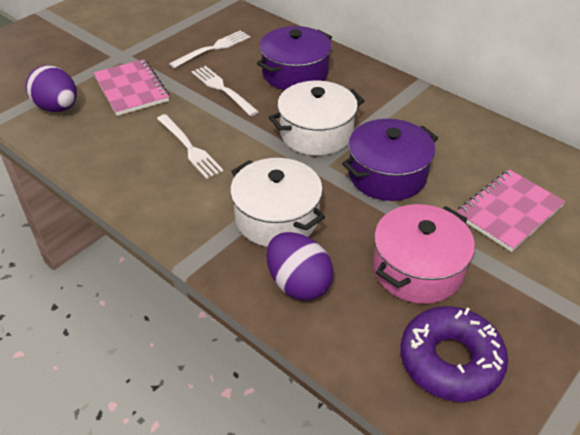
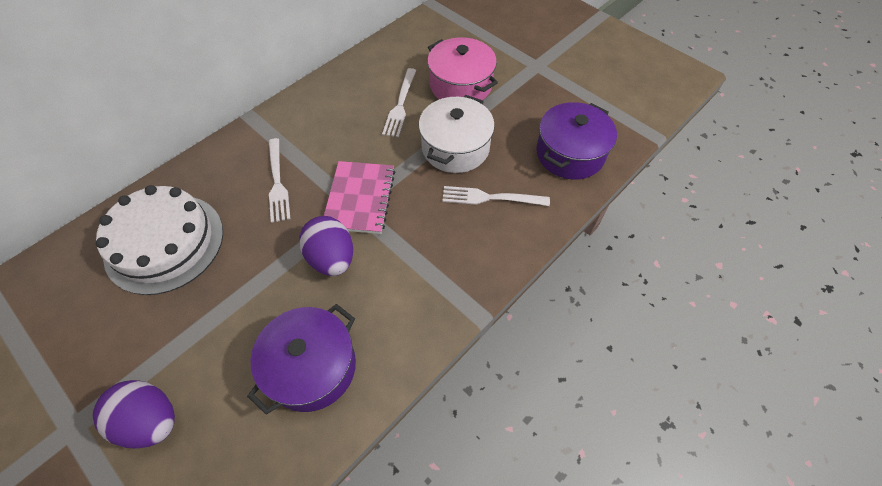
pink notebook: [94,59,169,116] [456,169,565,252] = 2 -> [324,161,395,234] = 1
purple donut: [400,306,508,402] = 1 -> none = 0
white cake: none = 0 -> [96,185,223,295] = 1
white pot: [230,158,325,247] [269,81,364,156] = 2 -> [419,95,495,173] = 1

